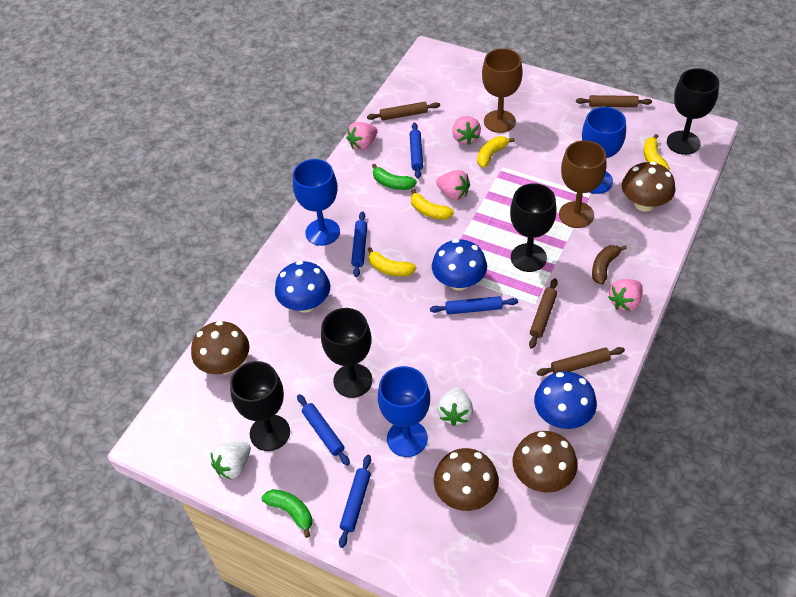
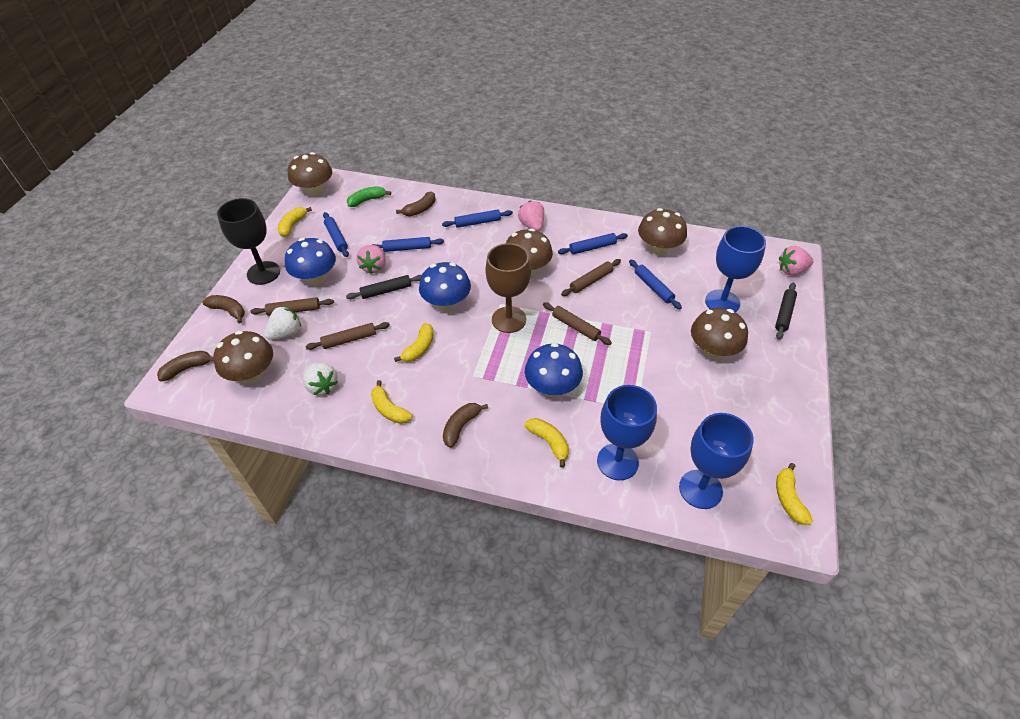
black goblet: [230,361,290,451] [321,308,372,398] [510,183,557,272] [667,68,719,155] = 4 -> [217,198,280,285] = 1
black rolling pin: none = 0 -> [346,275,422,299] [775,282,797,340] = 2
brown banana: [592,245,627,285] = 1 -> [157,351,214,382] [202,295,245,324] [396,191,436,216] [443,403,488,448] = 4
brown goblet: [482,48,523,133] [559,140,606,228] = 2 -> [485,243,531,333] = 1
brown mushroom: [191,321,250,374] [434,448,499,511] [513,431,578,493] [622,161,675,212] = 4 -> [214,331,273,383] [288,152,332,196] [506,228,553,276] [638,208,687,256] [691,308,748,359] = 5
green banana: [262,489,312,538] [372,164,417,190] = 2 -> [347,186,391,207] = 1
pink strawberry: [346,122,378,150] [436,170,470,200] [452,116,481,145] [608,279,643,311] = 4 -> [356,245,386,274] [518,201,544,231] [779,246,813,275] = 3
yellow banana: [367,247,416,277] [411,189,454,220] [477,136,515,168] [644,134,670,170] = 4 -> [278,207,312,237] [371,380,412,424] [394,323,434,362] [525,418,569,468] [776,463,813,525] = 5

